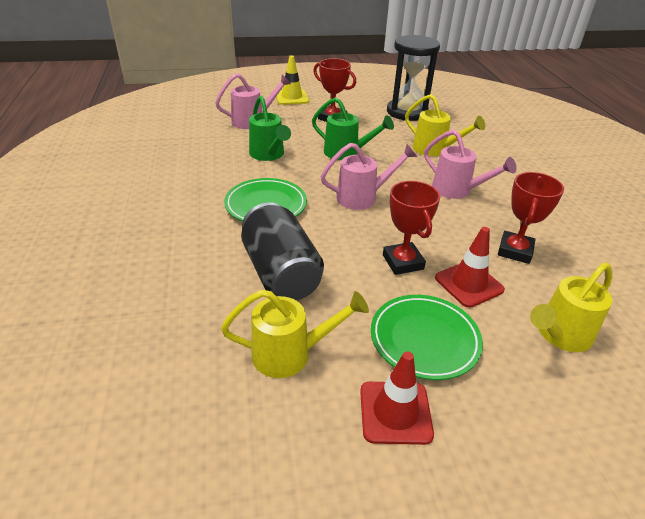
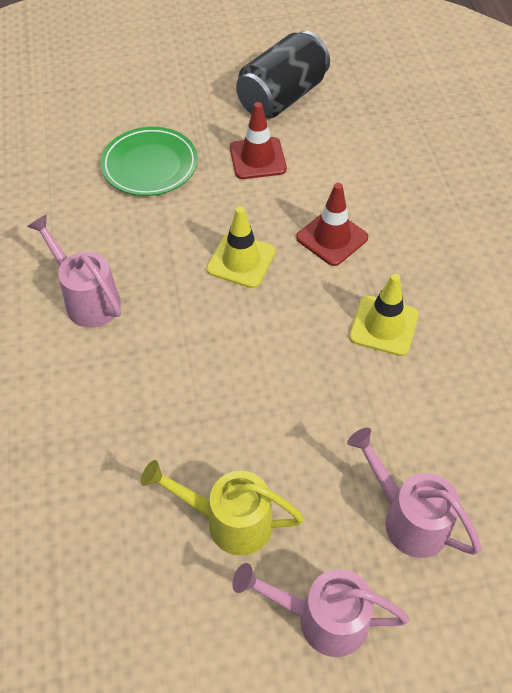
black hourglass: [387,35,440,121] = 1 -> none = 0
green plate: [224,178,307,221] [371,295,483,380] = 2 -> [101,127,198,196] = 1
green watering can: [249,96,291,161] [312,97,394,160] = 2 -> none = 0
red trophy: [313,59,356,122] [383,181,440,275] [498,172,564,264] = 3 -> none = 0
yellow traffic cone: [276,55,309,105] = 1 -> [206,206,276,288] [349,274,419,356] = 2
yellow watering can: [221,290,369,378] [405,94,485,156] [530,263,613,352] = 3 -> [141,460,304,556] = 1

